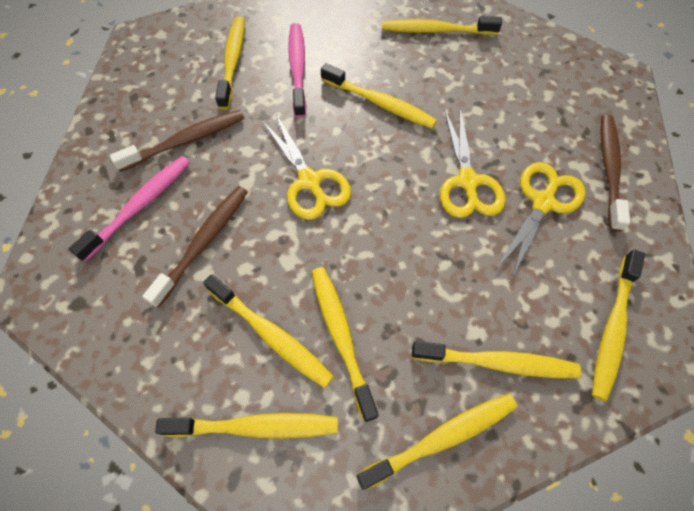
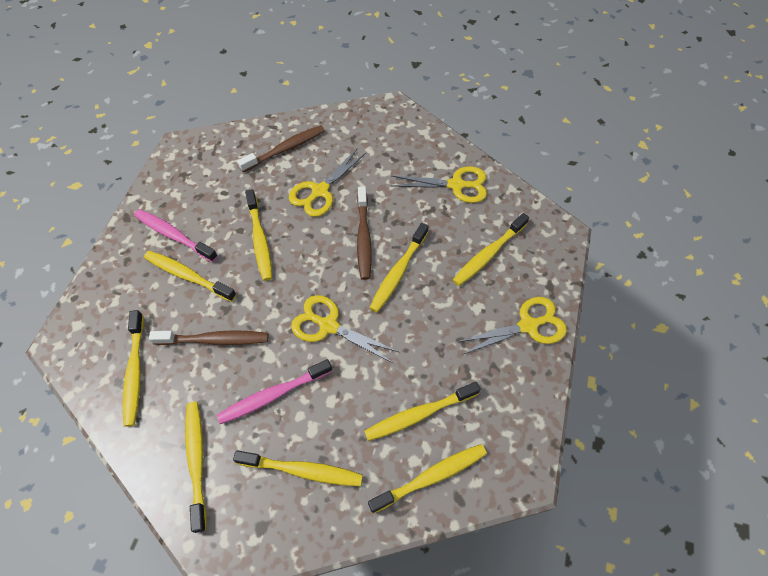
yellow scissors: [262,114,351,220] [440,108,506,218] [496,162,586,280] = 3 -> [289,148,366,217] [291,295,399,363] [392,166,487,203] [457,297,567,355] = 4

